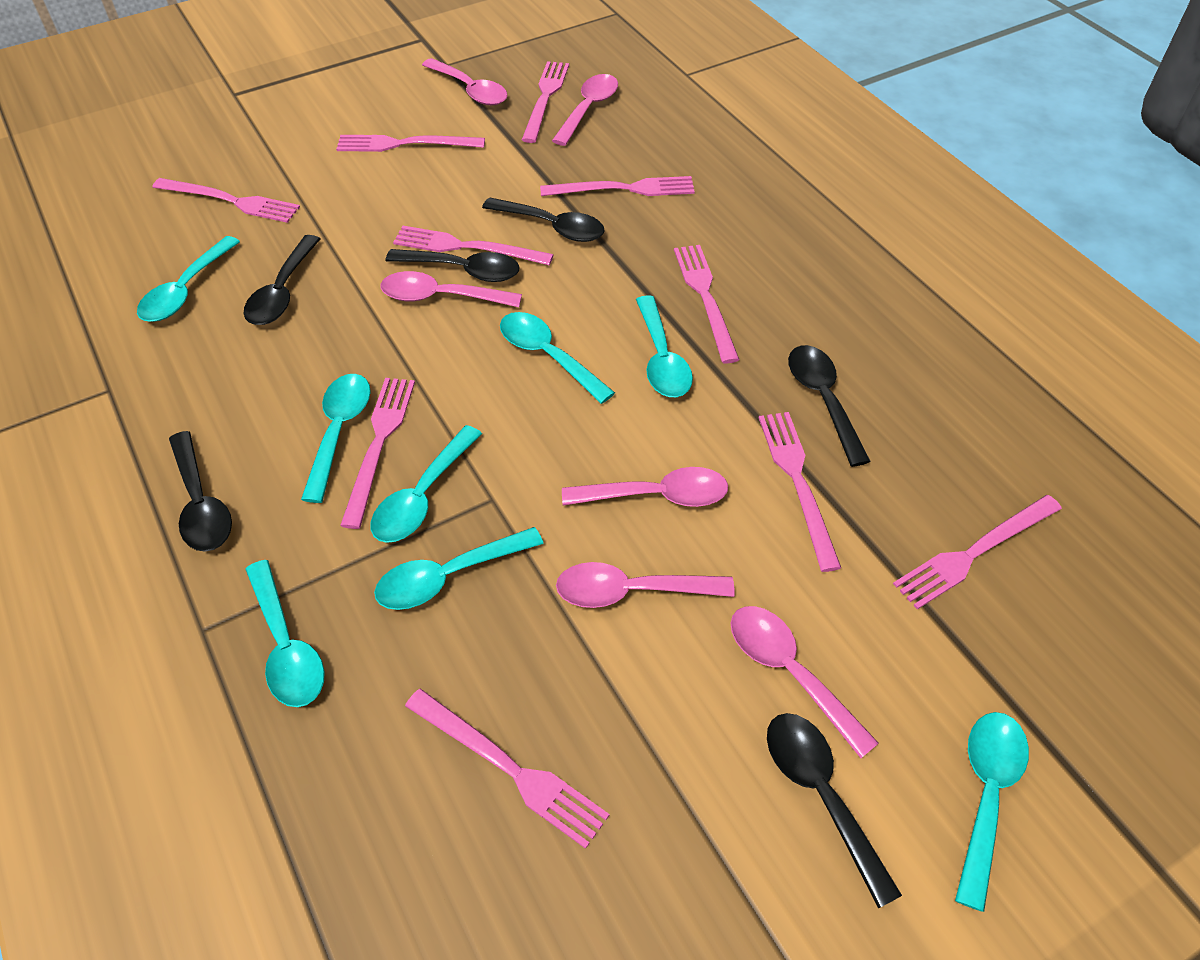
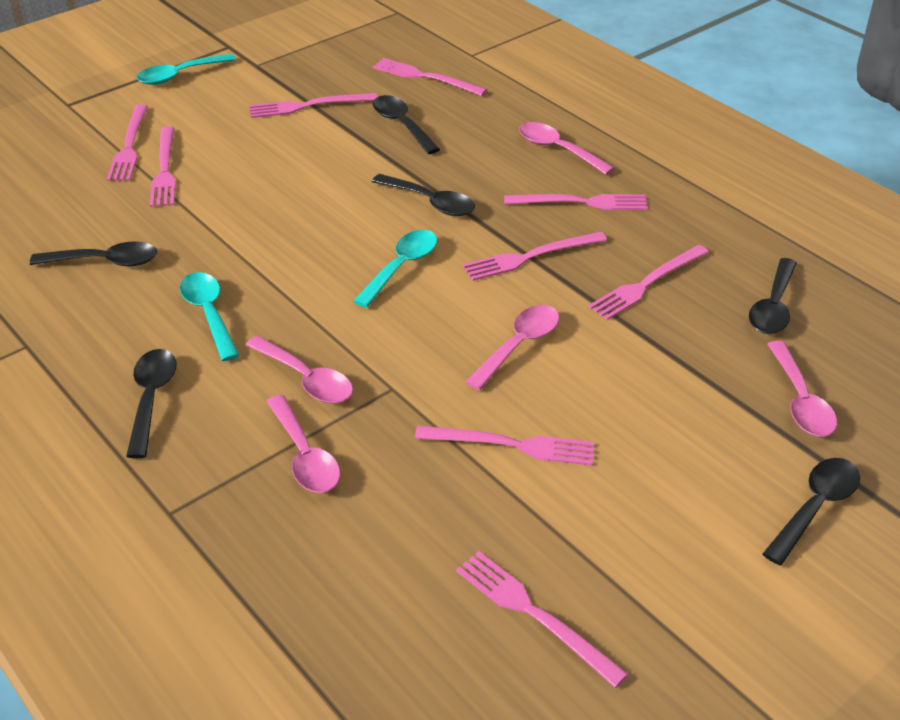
pink fork: [152,178,300,223] [336,135,485,152] [340,378,415,529] [393,226,554,265] [405,688,610,849] [522,61,569,143] [540,176,695,196] [674,245,739,363] [759,412,841,572] [893,495,1062,609] = 10 -> [107,104,148,181] [150,126,176,207] [249,93,377,118] [373,58,487,96] [415,426,595,466] [456,551,628,688] [463,232,607,281] [504,194,648,210] [588,245,709,320] = 9
pink spoon: [380,271,522,307] [422,58,508,105] [552,74,618,146] [556,562,735,608] [562,467,728,507] [730,606,879,758] = 6 -> [246,336,353,403] [266,395,340,493] [465,305,559,390] [519,122,615,175] [767,341,837,437] = 5
turquoise spoon: [137,236,240,322] [245,560,325,707] [301,374,371,503] [371,425,482,543] [374,527,544,610] [500,312,615,404] [636,295,693,397] [955,712,1029,912] = 8 -> [136,54,236,85] [180,272,239,361] [353,230,437,308] = 3

